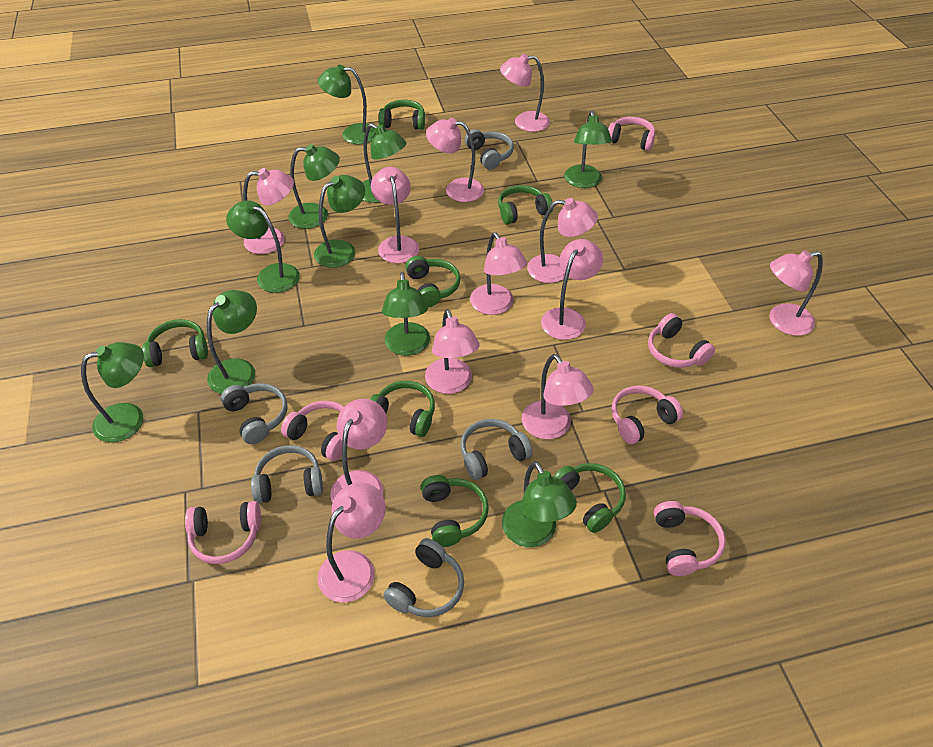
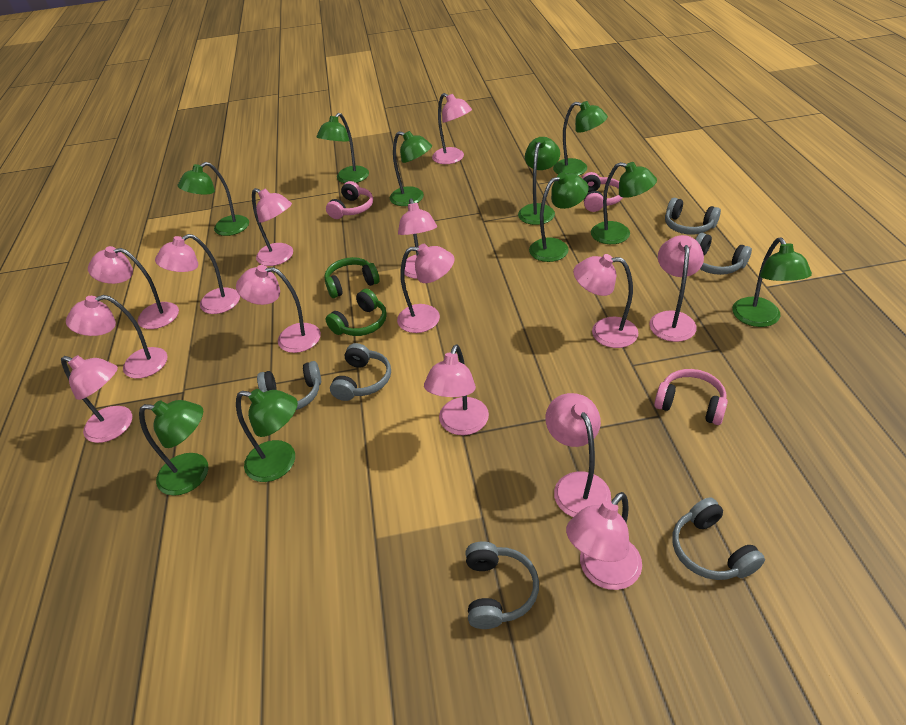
green headphones: [142,319,208,367] [370,381,435,437] [379,100,425,130] [405,256,460,307] [421,475,489,547] [498,185,553,224] [553,463,626,533] = 7 -> [325,257,380,298] [325,289,387,336] = 2
grey headphones: [221,383,287,444] [251,445,323,504] [383,538,464,617] [460,419,533,480] [465,129,514,169] = 5 -> [257,361,321,410] [330,343,391,401] [466,541,539,629] [665,198,721,235] [672,498,765,580] [695,233,752,275] = 6
pink headphones: [185,501,261,564] [281,401,344,461] [608,117,655,151] [612,385,683,444] [648,313,715,368] [654,501,726,576] = 6 -> [326,181,373,219] [582,172,623,212] [654,369,728,425] = 3
pink lamp: [243,168,294,254] [318,482,385,602] [330,399,387,503] [371,167,419,263] [425,309,480,394] [426,118,484,202] [470,232,527,315] [500,54,550,132] [522,354,594,439] [527,198,598,283] [541,239,603,340] [769,250,823,336] = 12 -> [61,355,132,443] [66,295,168,379] [88,246,179,329] [155,234,240,314] [236,265,321,353] [252,188,293,266] [397,244,455,333] [398,198,437,279] [424,345,489,435] [432,93,472,164] [545,393,611,517] [566,492,642,590] [573,254,638,348] [649,235,704,342] = 14

